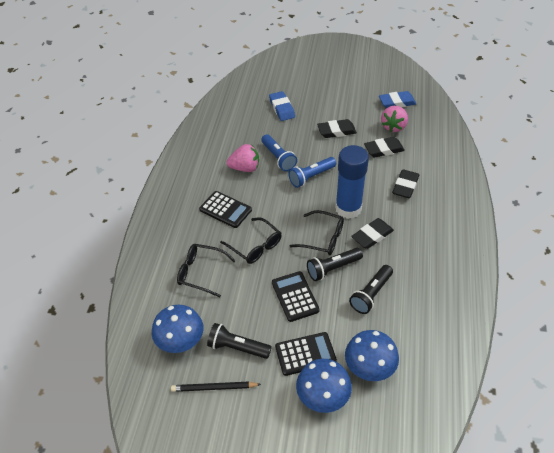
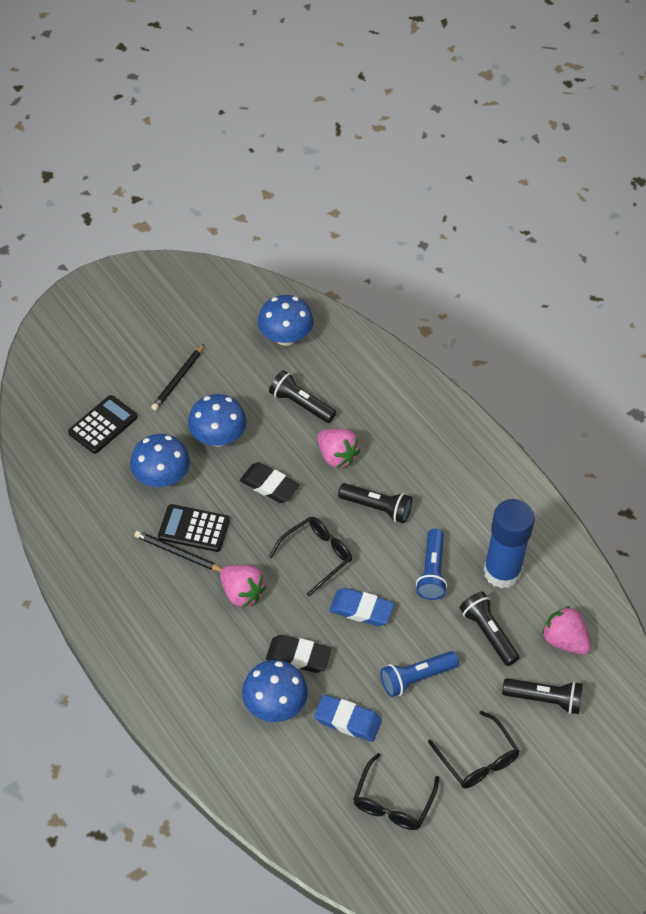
black calculator: [199,191,252,228] [272,271,320,322] [275,332,337,376] = 3 -> [68,395,137,454] [158,504,230,552] = 2
black eraser: [317,119,357,138] [351,218,394,249] [364,137,405,158] [392,169,419,198] = 4 -> [240,462,299,503] [266,635,332,673] = 2
black flashlight: [207,323,272,359] [307,248,363,281] [349,265,393,314] = 3 -> [269,370,336,423] [338,483,412,523] [460,592,519,666] [502,678,583,714] = 4
black pencil: [171,382,261,392] = 1 -> [134,531,222,572] [151,344,204,411] = 2
blue mushroom: [152,305,203,353] [296,359,352,413] [345,330,399,381] = 3 -> [130,434,190,487] [188,394,247,447] [242,660,308,722] [258,295,313,346] = 4
pink strawberry: [226,144,259,172] [381,106,408,132] = 2 -> [220,565,266,607] [318,428,360,468] [542,606,591,655] = 3

